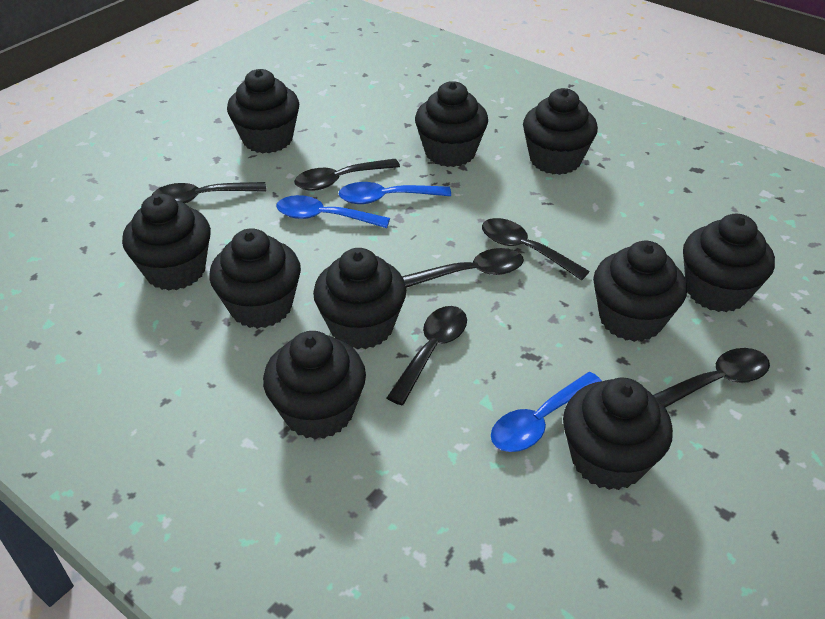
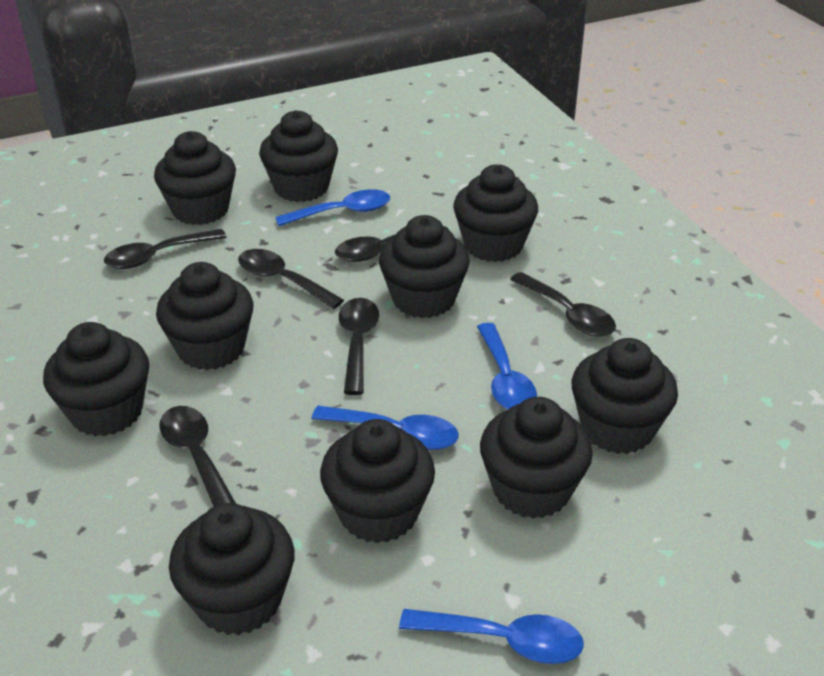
blue spoon: [276,195,390,228] [339,182,451,204] [491,372,602,452] = 3 -> [275,189,390,226] [312,405,459,450] [399,609,584,664] [477,323,537,410] = 4

